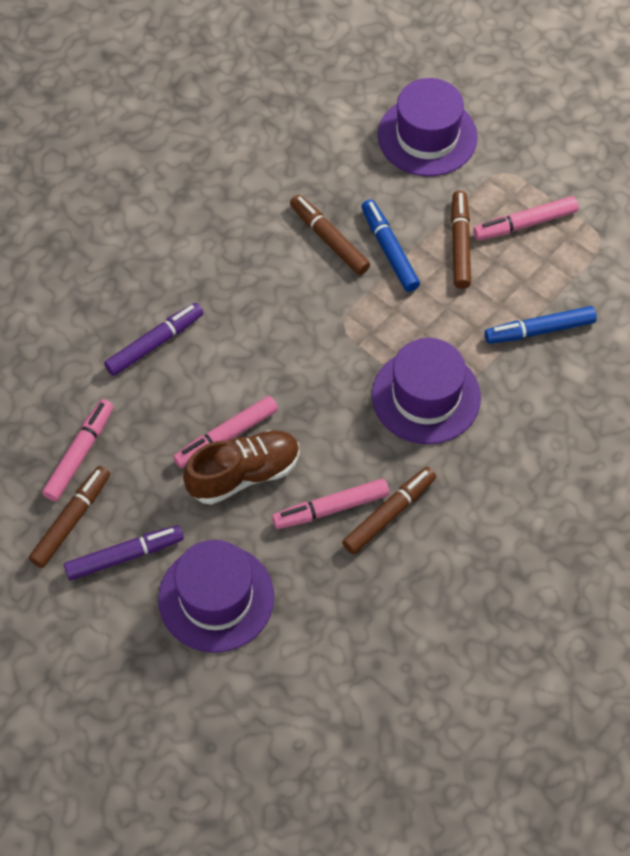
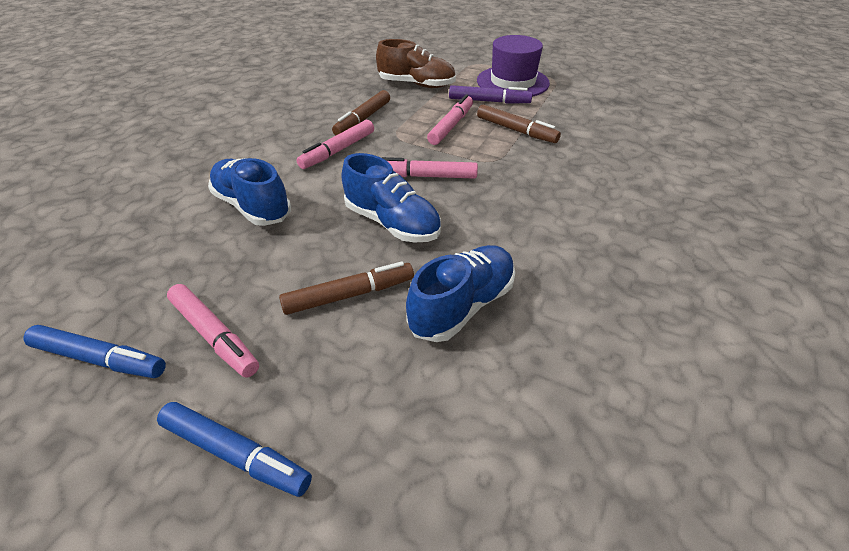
blue shoe: none = 0 -> [208,158,291,226] [341,153,441,243] [406,245,515,342] = 3
brown marker: [29,466,110,568] [290,195,370,275] [342,467,436,554] [451,190,471,289] = 4 -> [279,261,414,315] [332,90,390,136] [477,104,561,143] = 3
purple hat: [158,540,274,653] [372,338,481,444] [378,78,478,177] = 3 -> [477,35,550,97] = 1
purple marker: [64,525,184,581] [104,303,203,376] = 2 -> [449,85,532,104] = 1

